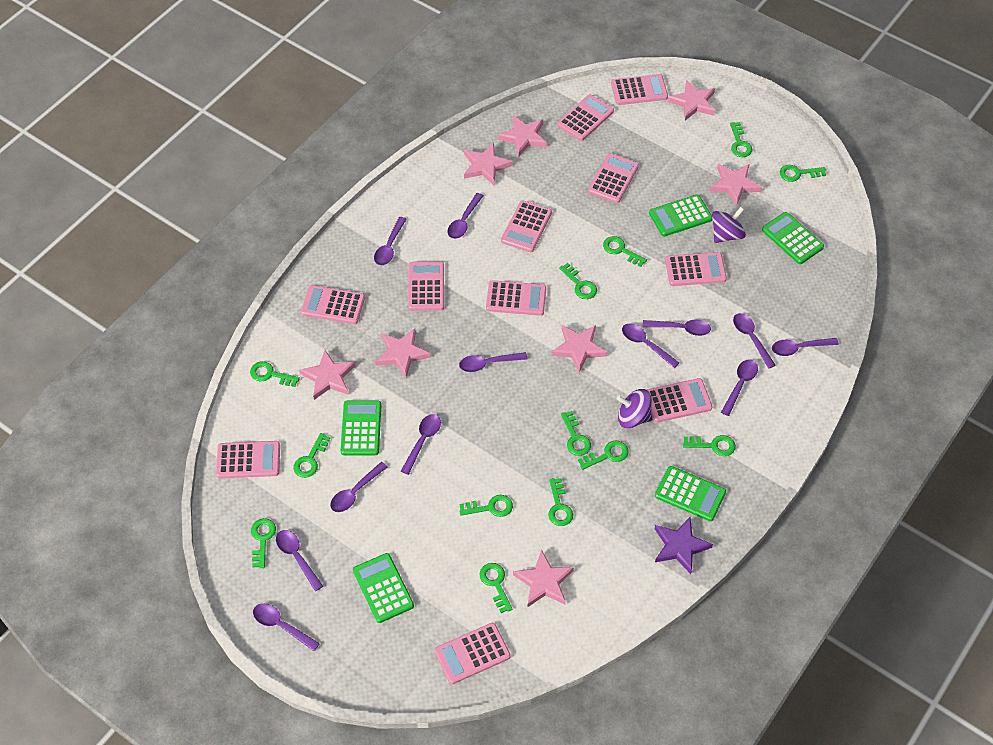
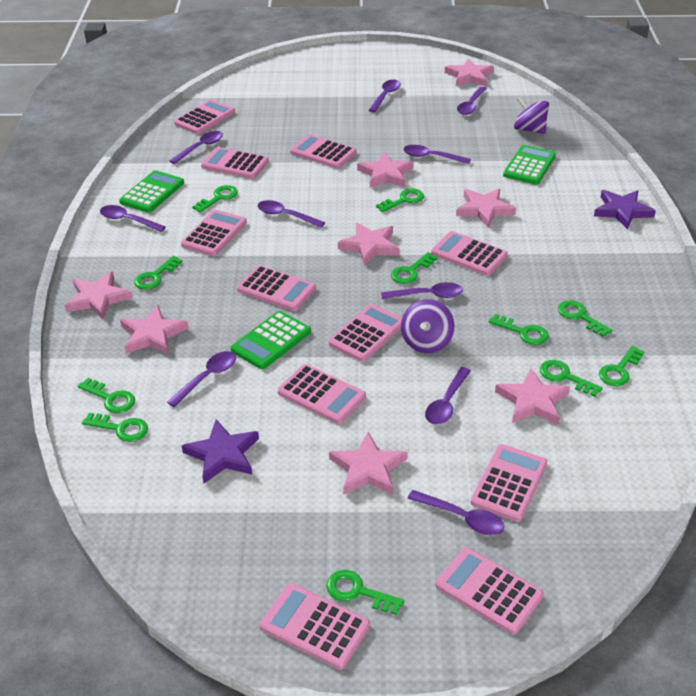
green calculator: [341,400,381,455] [353,553,414,623] [649,195,712,237] [655,466,726,521] [762,212,824,264] = 5 -> [119,170,184,213] [231,311,311,369] [503,145,556,185] = 3
green key: [250,361,300,387] [251,518,276,568] [293,433,330,478] [459,495,513,517] [479,563,513,613] [548,478,573,526] [559,263,597,299] [561,411,591,456] [578,440,628,470] [603,236,647,267] [683,435,736,456] [730,122,752,157] [780,165,826,182] = 13 -> [78,378,135,413] [82,413,148,442] [134,256,183,290] [192,185,238,213] [326,570,404,615] [376,189,424,212] [391,252,437,284] [489,314,549,345] [540,360,603,397] [558,300,613,337] [599,346,644,386] = 11
purple spoon: [253,603,320,651] [276,530,323,591] [330,462,387,512] [374,217,406,265] [401,414,441,475] [447,193,483,239] [459,352,528,372] [622,323,679,368] [642,320,711,336] [721,359,758,416] [733,313,776,369] [772,338,839,356] = 12 -> [100,205,166,232] [167,351,236,407] [169,131,223,164] [258,200,325,228] [369,80,401,112] [381,282,463,299] [403,145,471,164] [407,490,504,535] [425,367,471,425] [457,87,487,115] = 10
purple star: [655,517,713,574] = 1 -> [182,419,259,483] [594,190,656,229] = 2

